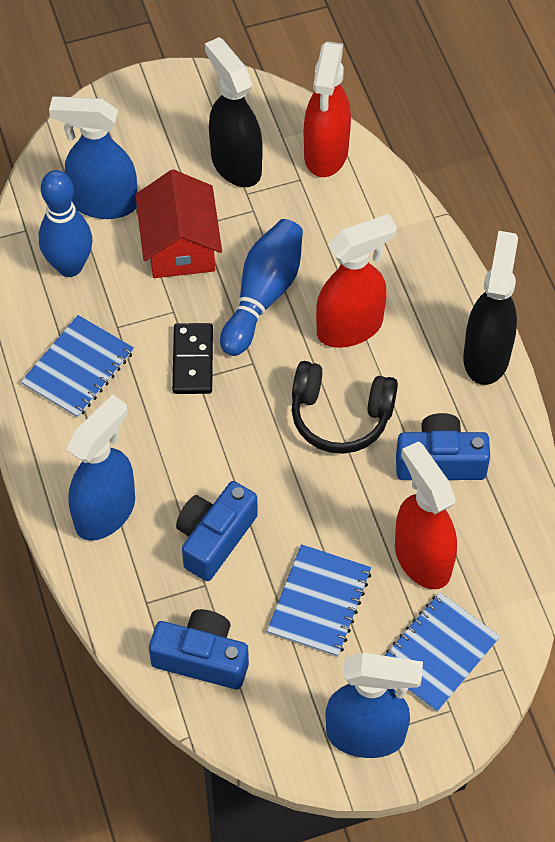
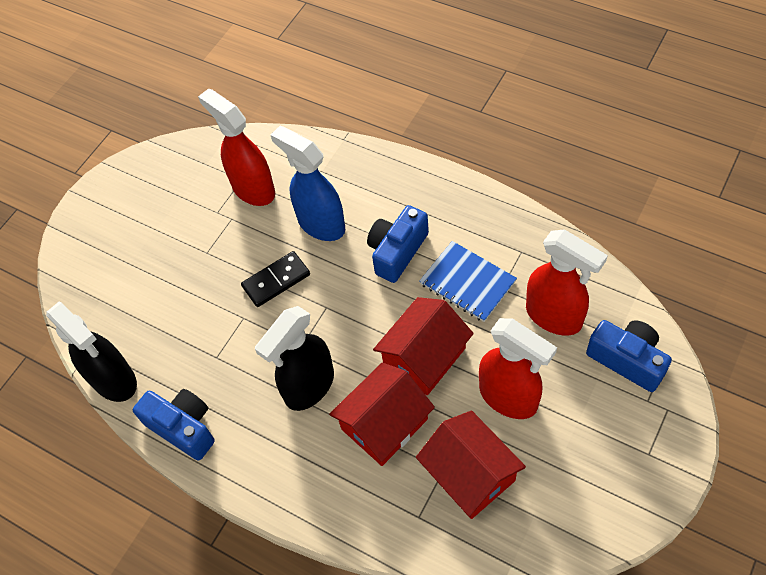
black headphones: [292,361,398,454] = 1 -> none = 0
blue bowling pin: [39,170,92,277] [220,219,303,356] = 2 -> none = 0
blue notebook: [21,315,134,418] [267,544,371,657] [385,592,500,712] = 3 -> [419,241,517,322] = 1
blue spray bottle: [49,96,137,219] [66,394,135,541] [325,653,423,758] = 3 -> [271,126,345,241] = 1
red house: [135,169,222,278] = 1 -> [329,362,435,466] [373,297,474,395] [416,410,526,519] = 3

